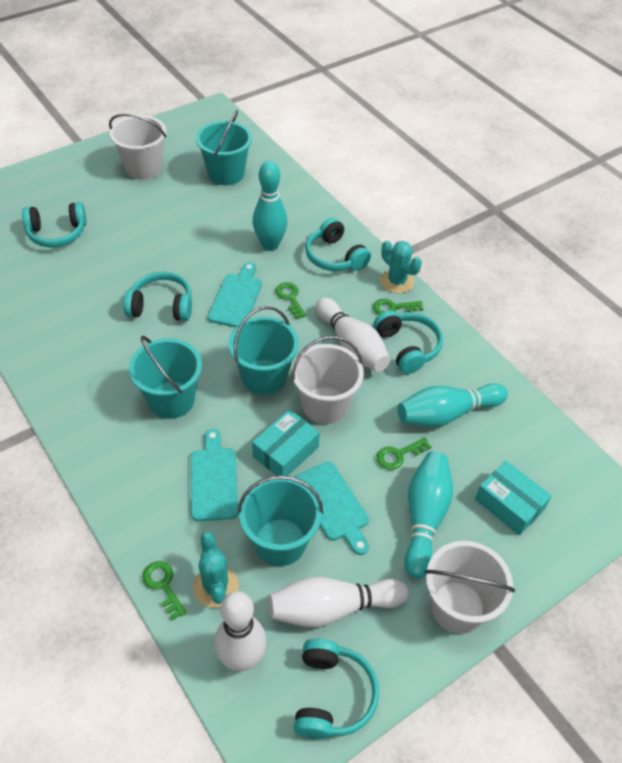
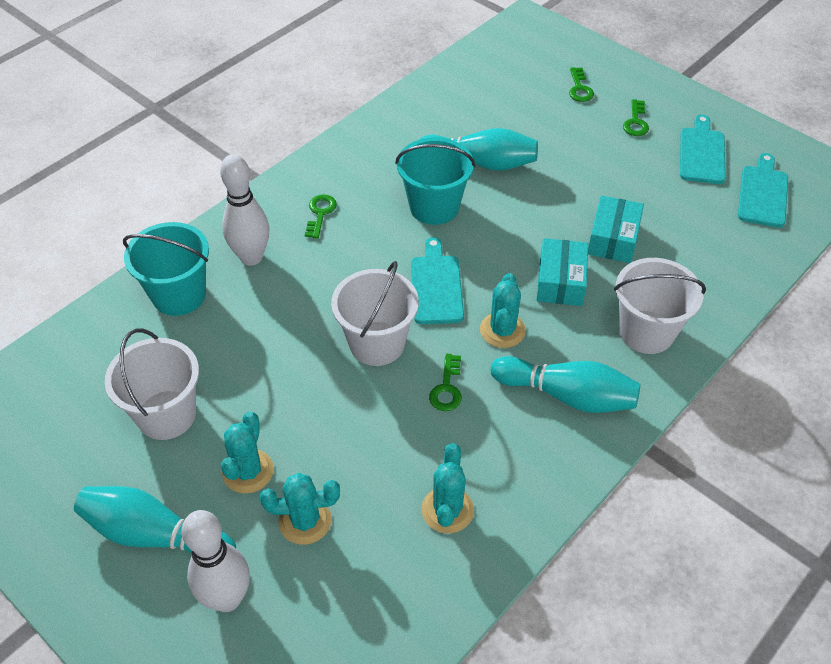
turquoise bucket: [129,336,202,419] [196,110,252,185] [228,306,299,395] [238,475,323,566] = 4 -> [123,222,209,316] [395,137,475,225] = 2
turquoise cactus: [193,532,239,608] [380,240,422,293] = 2 -> [221,411,274,494] [260,473,340,545] [422,443,474,533] [480,273,526,348] = 4
turquoise headphones: [22,202,87,247] [123,272,192,321] [294,639,379,739] [305,218,371,271] [373,310,443,374] = 5 -> none = 0
white bowling pin: [215,591,267,671] [269,577,409,627] [316,297,390,372] = 3 -> [182,510,250,612] [220,154,269,266] = 2

